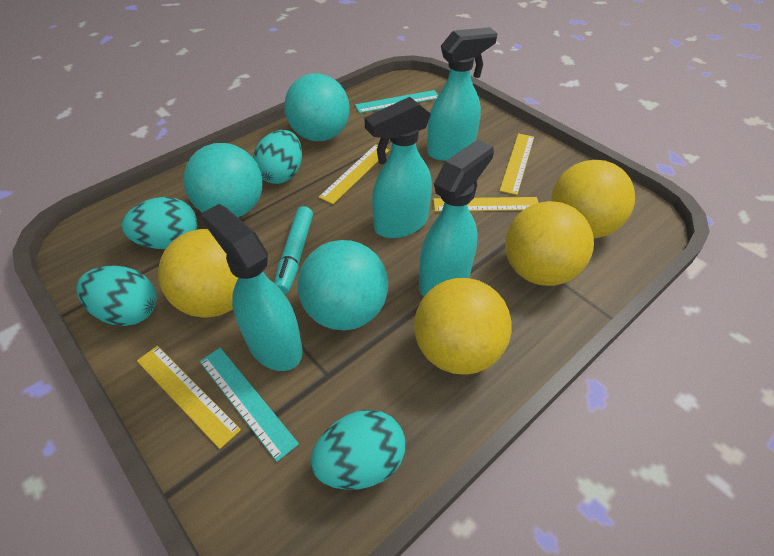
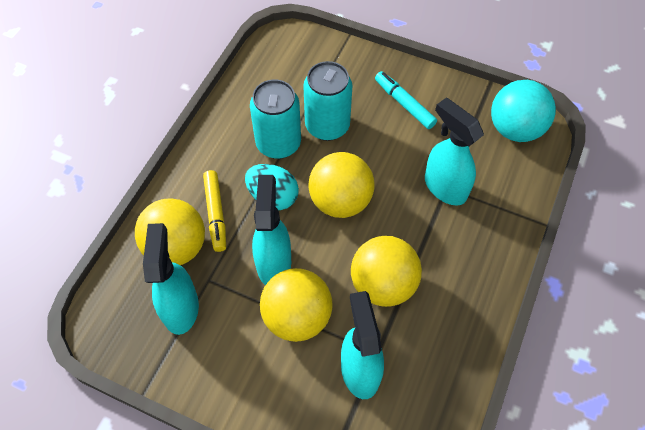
turquoise ball: [183,143,263,217] [284,73,350,141] [298,240,388,330] = 3 -> [491,80,556,142] = 1
turquoise can: none = 0 -> [250,79,301,159] [303,61,352,141] = 2
turquoise egg: [76,265,157,326] [122,197,197,249] [253,130,302,184] [310,410,405,490] = 4 -> [245,164,299,210] = 1
turquoise ruler: [200,348,299,462] [355,90,438,113] = 2 -> none = 0
yellow marker: none = 0 -> [203,170,226,252] = 1
yellow ruler: [137,346,241,449] [319,144,389,204] [433,197,539,212] [500,133,534,195] = 4 -> none = 0

